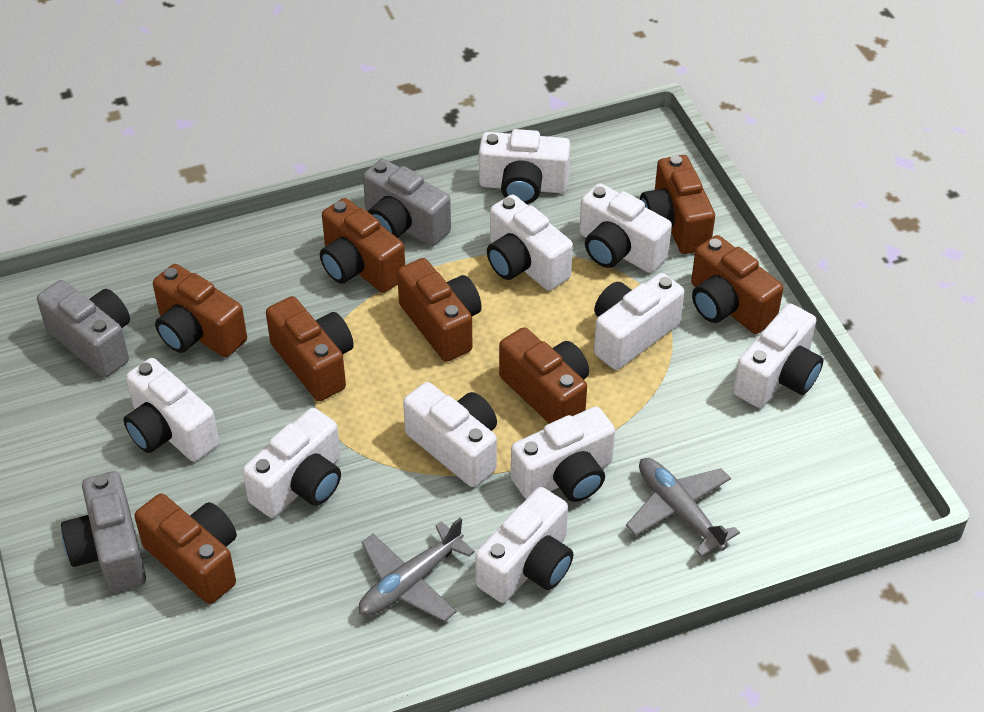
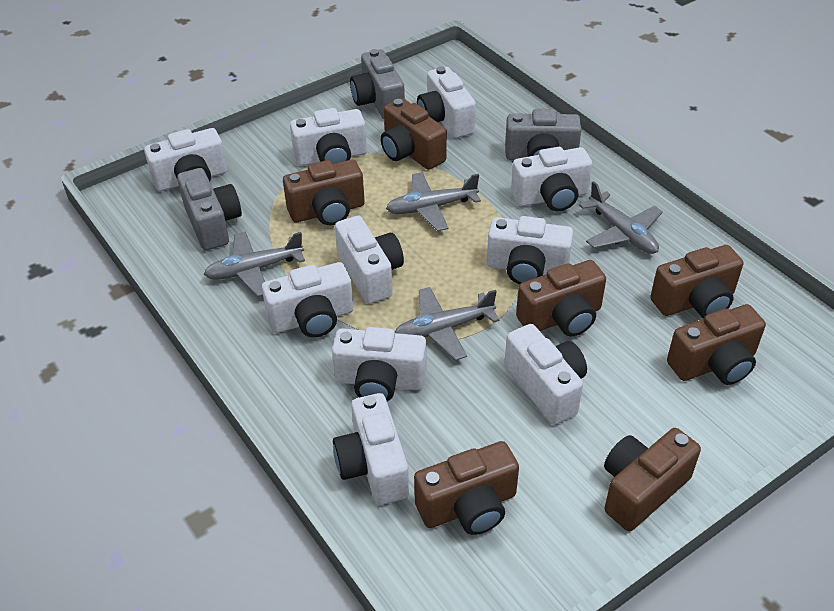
brown camera: [134,493,237,604] [153,264,247,357] [266,296,354,401] [320,198,405,293] [397,258,482,362] [499,327,589,424] [640,155,715,254] [691,235,783,334] = 8 -> [283,159,365,225] [381,98,447,170] [414,441,519,535] [516,260,606,336] [604,428,701,531] [650,245,743,318] [667,304,766,385] = 7
grey plane: [359,518,475,621] [626,458,740,557] = 2 -> [204,231,305,297] [386,172,481,231] [395,287,500,360] [579,181,663,254] = 4

